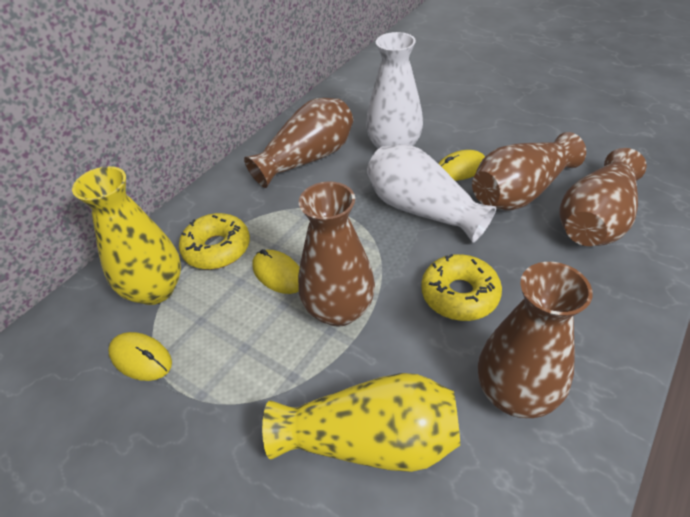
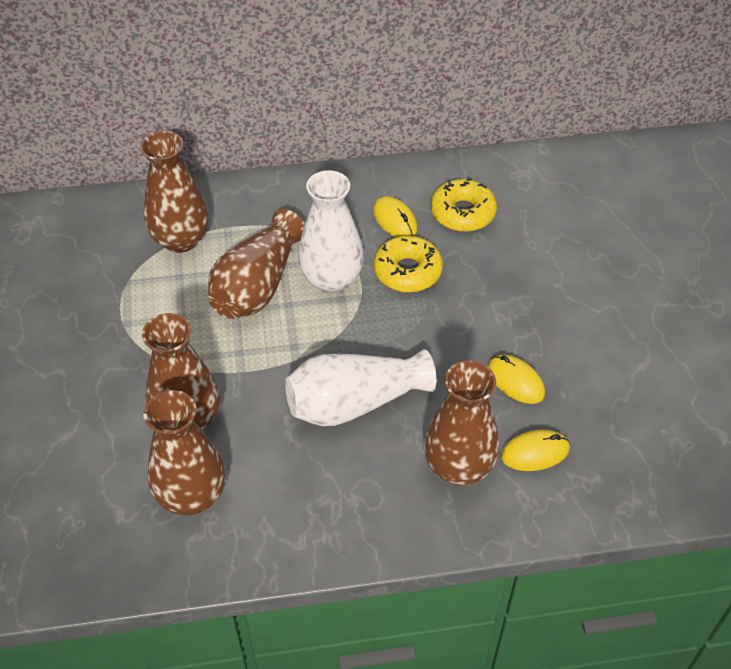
yellow vase: [72,166,181,305] [262,373,460,472] = 2 -> none = 0

